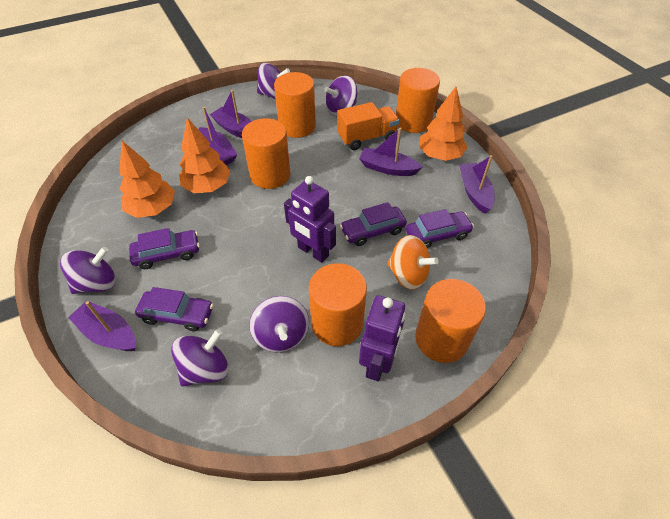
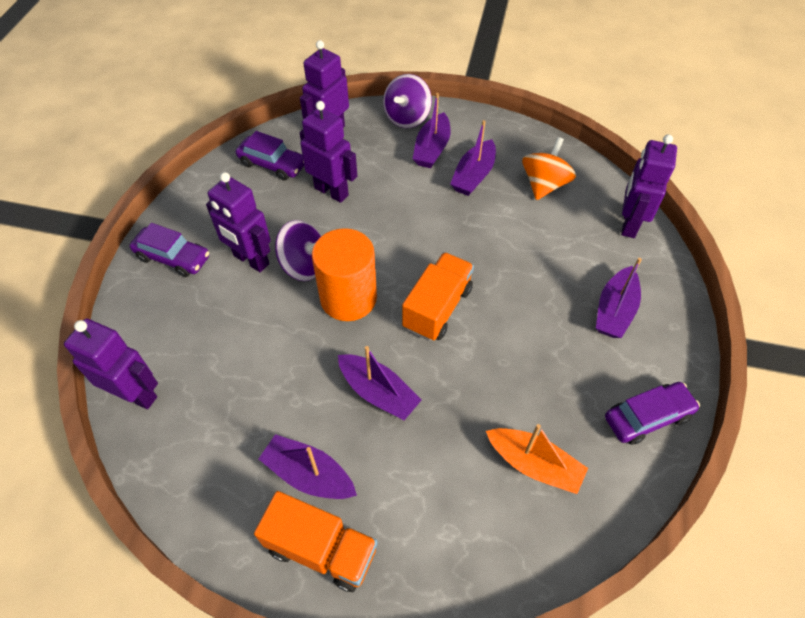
orange boat: none = 0 -> [486,424,588,494] = 1
orange cylinder: [242,118,290,189] [274,72,316,138] [309,263,367,346] [396,68,440,133] [415,279,486,363] = 5 -> [312,228,377,321] = 1
orange tree: [120,141,175,218] [179,117,230,193] [419,87,468,161] = 3 -> none = 0
orange truck: [337,102,399,150] = 1 -> [254,491,377,592] [402,252,474,341] = 2
purple car: [129,228,200,269] [135,287,214,332] [340,202,407,246] [406,209,474,248] = 4 -> [130,223,209,277] [236,131,304,181] [605,382,700,445] = 3
purple robot: [284,176,336,263] [359,295,406,382] = 2 -> [64,319,158,409] [206,172,271,272] [300,40,349,128] [300,101,357,203] [621,134,677,238] = 5
purple spinning top: [60,247,116,294] [171,329,229,387] [249,296,309,352] [257,63,290,99] [324,76,357,116] = 5 -> [275,220,321,281] [383,74,432,128] = 2

